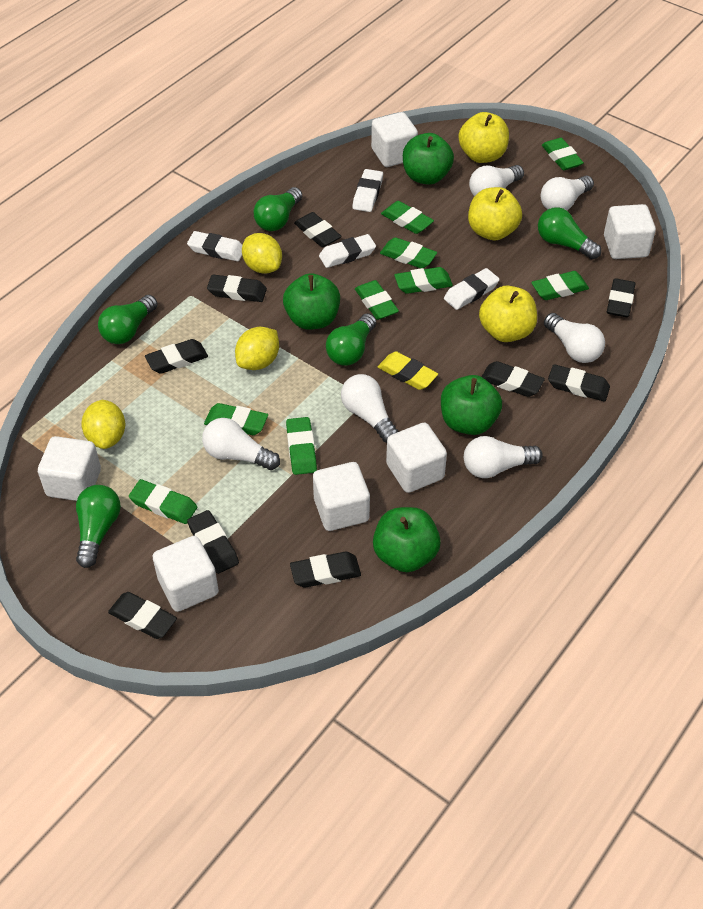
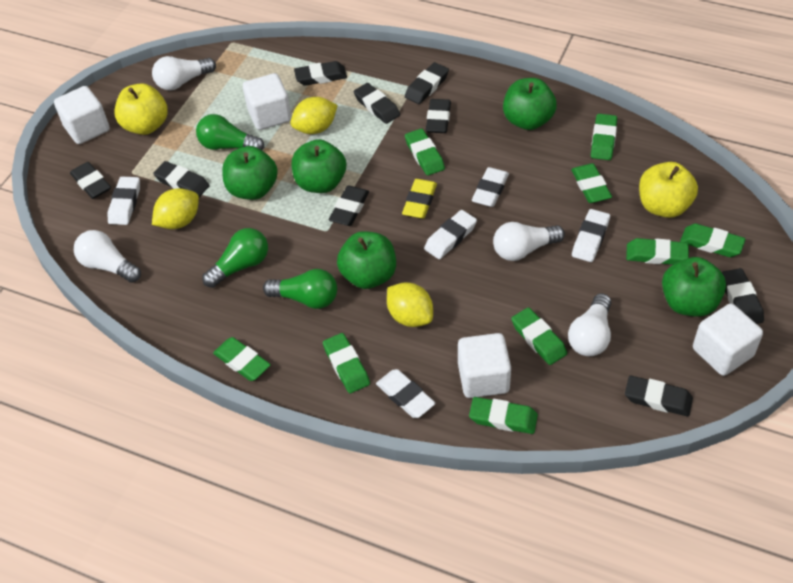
green apple: [283,273,340,330] [373,507,441,572] [403,133,454,185] [441,375,502,435] = 4 -> [222,146,278,200] [292,139,346,193] [337,231,396,289] [503,78,557,130] [662,257,726,317] = 5
green light bulb: [76,485,121,568] [98,295,158,344] [254,187,302,231] [326,313,376,366] [538,207,601,259] = 5 -> [196,114,264,150] [202,228,268,288] [263,269,337,309] = 3
white cube: [38,436,101,501] [152,536,219,612] [313,462,370,531] [371,112,418,167] [386,423,447,493] [604,204,656,259] = 6 -> [54,86,110,144] [243,73,291,130] [458,333,511,398] [693,304,763,376] = 4
white eraser: [187,231,242,261] [319,234,376,268] [352,169,383,212] [444,268,500,310] = 4 -> [107,177,140,225] [376,369,436,418] [424,210,477,259] [472,167,509,207] [572,209,610,262] = 5
white light bulb: [202,418,280,470] [341,374,398,443] [464,436,543,478] [469,165,524,196] [541,176,594,211] [544,313,605,363] = 6 -> [74,230,141,283] [152,56,216,90] [493,222,565,261] [568,293,611,356] = 4
yellow apple: [459,112,509,163] [468,187,522,240] [479,286,537,342] = 3 -> [114,83,168,135] [639,162,698,218] = 2

